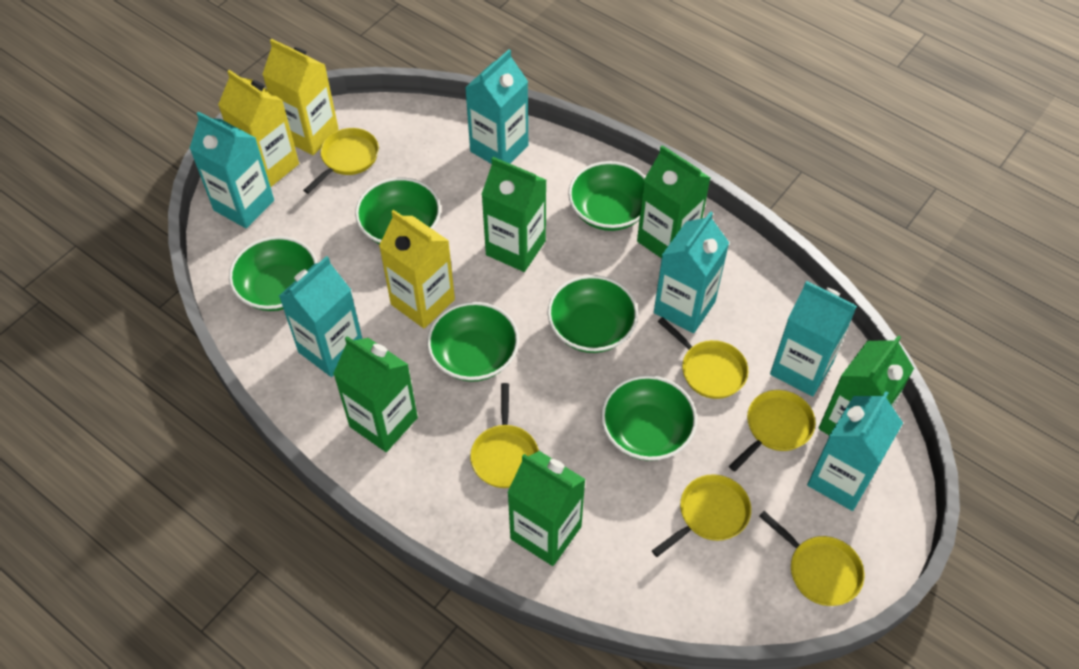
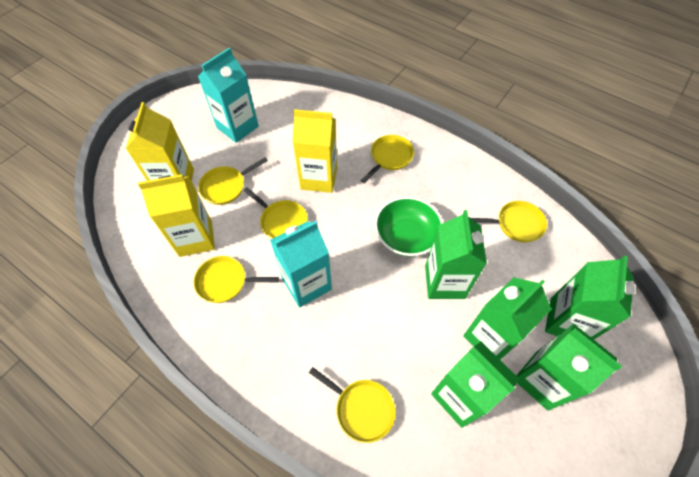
green bowl: [229,236,317,311] [355,177,441,244] [427,302,519,382] [548,275,638,353] [568,161,646,231] [601,375,697,461] = 6 -> [375,197,443,257] = 1
turquoise carton: [189,111,274,229] [279,256,362,377] [465,49,528,164] [654,211,729,333] [770,281,857,396] [807,391,903,511] = 6 -> [198,48,259,143] [270,221,332,308] = 2

